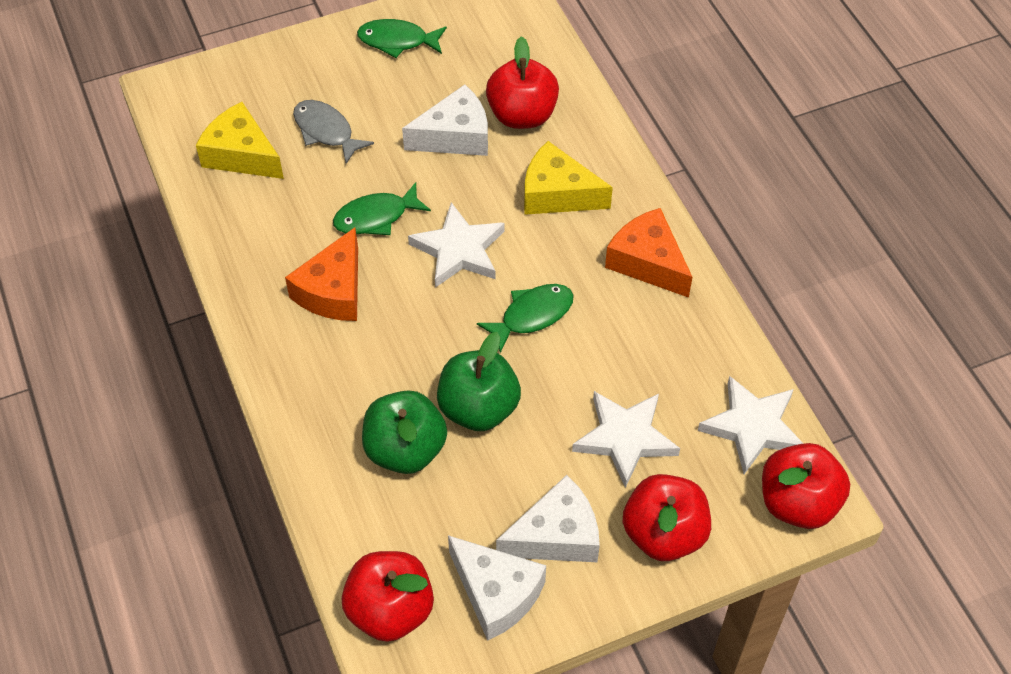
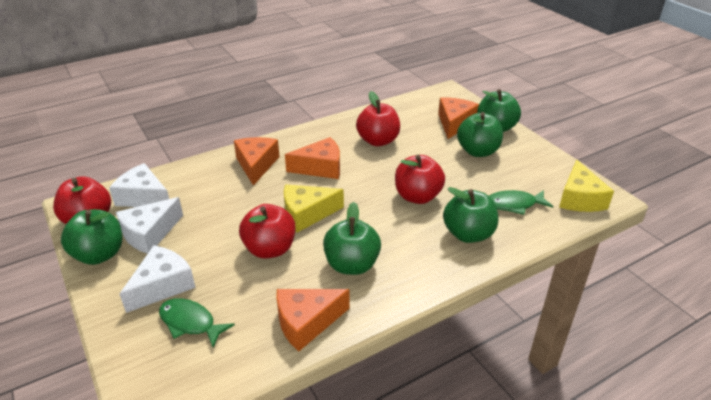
green apple: [362,390,447,474] [437,332,521,431] = 2 -> [61,209,122,265] [323,202,381,275] [443,187,498,243] [457,112,503,157] [477,89,521,132] = 5
green fish: [333,182,431,235] [357,19,447,58] [477,284,574,353] = 3 -> [159,298,235,348] [490,190,553,215] = 2
grey fish: [293,100,374,164] = 1 -> none = 0
orange cheese: [285,227,358,321] [605,208,692,298] = 2 -> [234,137,280,186] [276,289,350,351] [285,137,340,179] [438,98,479,139] = 4
white star: [408,202,504,288] [572,391,680,488] [698,376,804,474] = 3 -> none = 0

